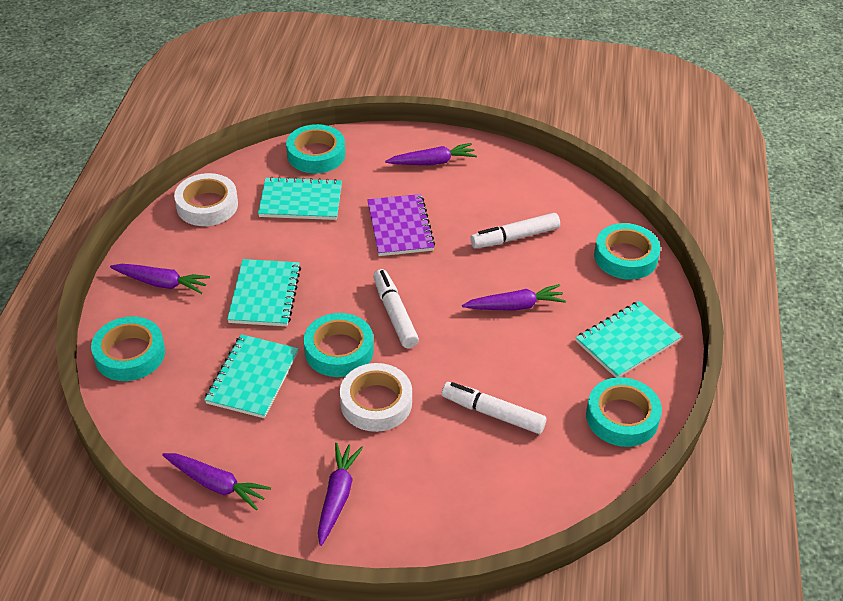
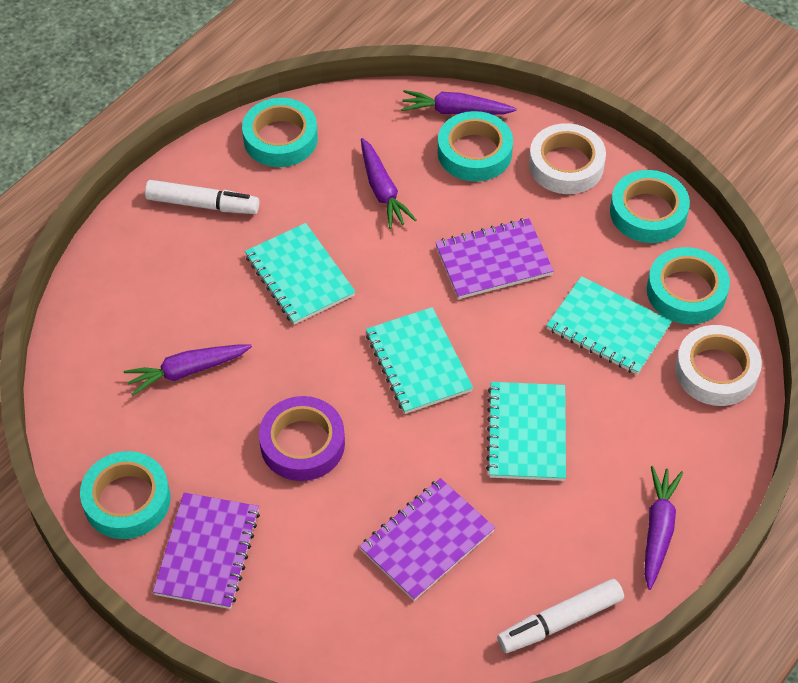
purple carrot: [110,264,210,294] [162,453,271,510] [318,443,363,546] [385,143,477,165] [462,284,566,311] = 5 -> [124,344,252,396] [361,138,416,229] [401,90,517,115] [644,466,683,590] = 4
purple notebook: [367,194,435,256] = 1 -> [153,492,260,609] [359,478,495,601] [435,218,554,299] = 3
purple tape: none = 0 -> [259,396,345,481] = 1
white marker: [373,269,419,348] [442,382,547,434] [470,213,560,248] = 3 -> [145,180,259,214] [497,579,624,653] = 2

